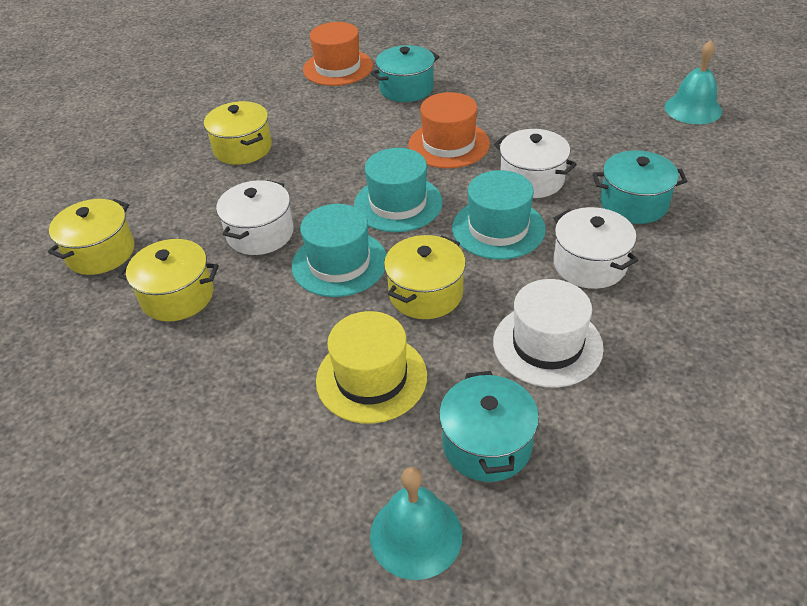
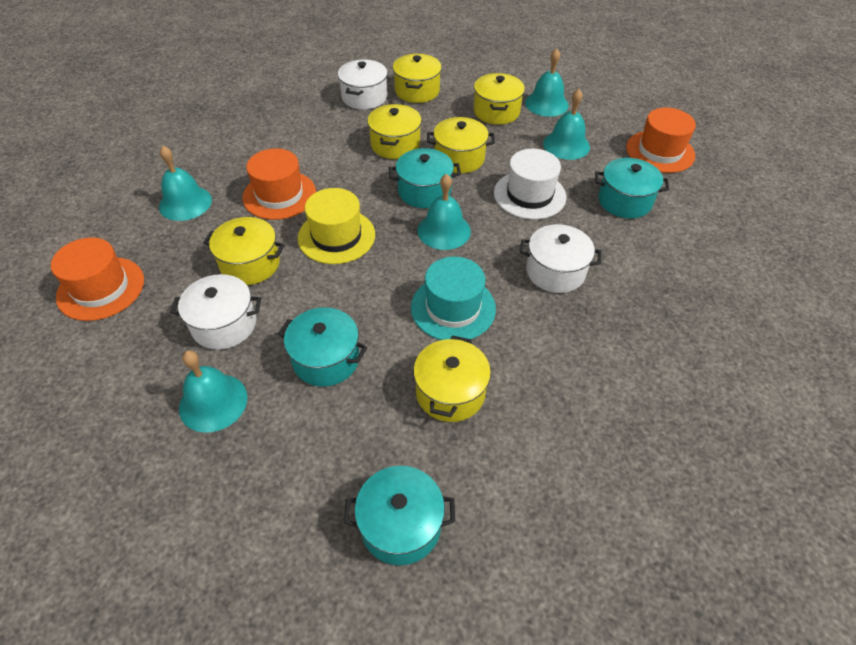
orange hat: [303,22,373,86] [408,92,490,168] = 2 -> [51,237,144,321] [242,148,316,220] [626,108,696,173] = 3
turquoise bell: [370,467,462,580] [665,40,722,124] = 2 -> [159,146,212,221] [179,350,248,433] [417,174,471,250] [525,48,569,117] [543,89,590,160] = 5
turquoise hat: [292,204,387,297] [354,148,443,232] [452,170,546,260] = 3 -> [411,257,496,340] = 1
turquoise pot: [371,45,439,102] [439,371,539,482] [593,150,687,224] = 3 -> [278,307,367,387] [344,466,455,566] [389,148,461,208] [595,158,670,219] = 4
yellow pot: [48,199,135,275] [118,239,219,321] [204,101,272,165] [384,235,466,319] = 4 -> [203,217,285,285] [367,104,422,159] [393,54,442,103] [413,335,491,422] [427,117,495,173] [474,73,525,125] = 6

